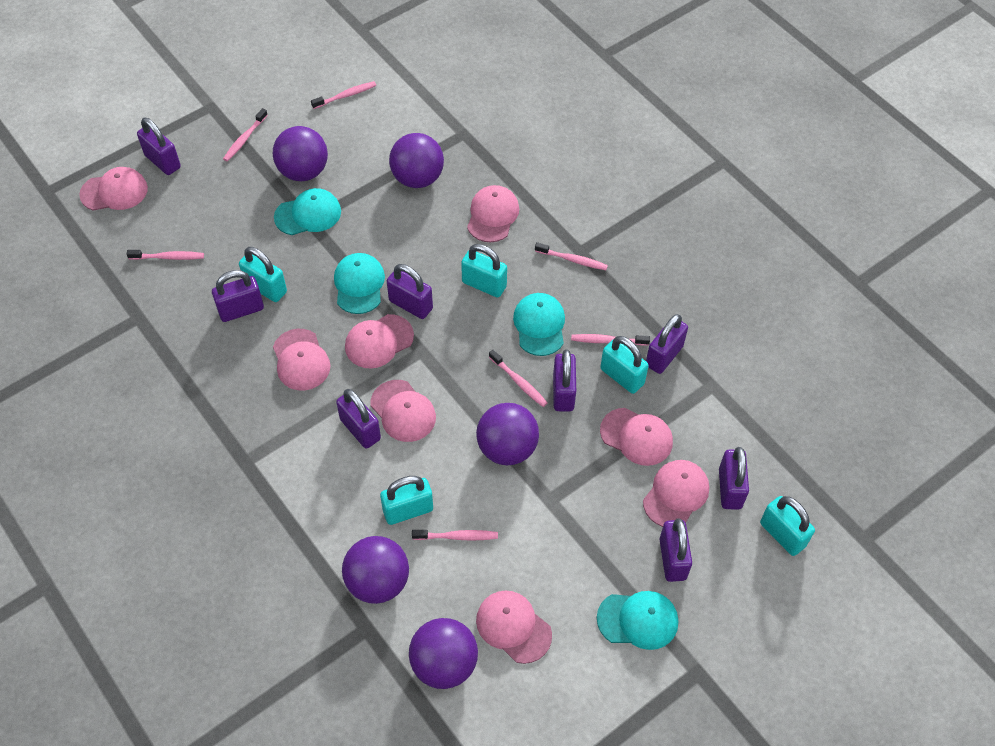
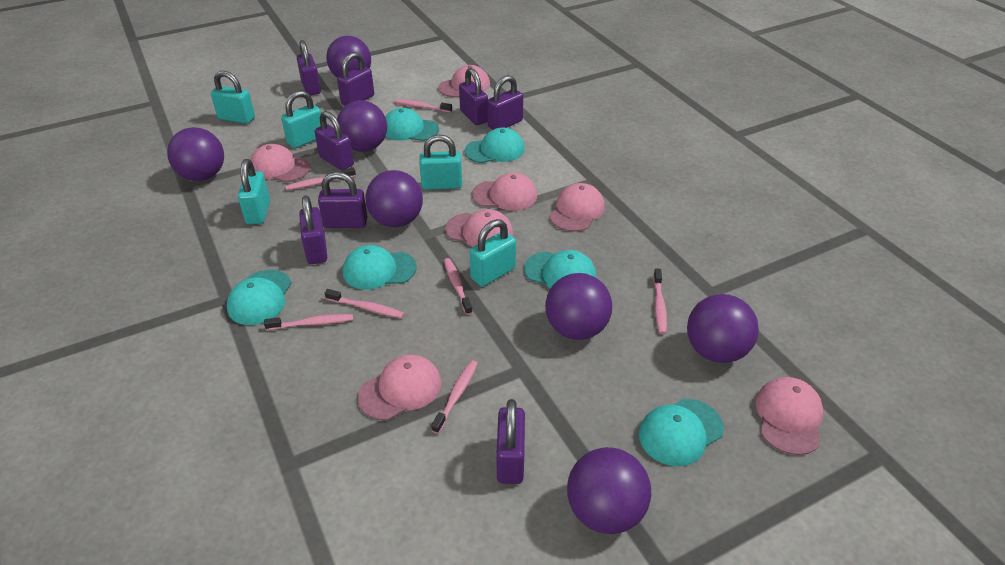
pink cap: [79,167,148,210] [273,329,331,391] [345,314,414,369] [371,380,436,442] [467,185,519,242] [476,591,552,664] [600,408,673,466] [643,460,709,527] = 8 -> [250,144,310,182] [358,355,441,420] [438,65,490,98] [445,209,513,247] [472,173,537,211] [549,183,605,232] [755,377,823,455] = 7
purple ball: [273,126,328,181] [342,536,409,604] [389,133,444,188] [409,618,478,689] [476,403,539,466] = 5 -> [167,127,224,181] [326,36,371,78] [337,100,387,152] [365,170,423,227] [545,273,612,340] [567,447,651,534] [687,294,759,363] = 7
turquoise cap: [274,188,341,235] [334,253,385,314] [513,293,565,356] [597,591,678,650] = 4 -> [227,270,292,325] [343,245,417,290] [385,108,439,141] [465,127,525,163] [524,250,596,289] [639,399,724,466] = 6

